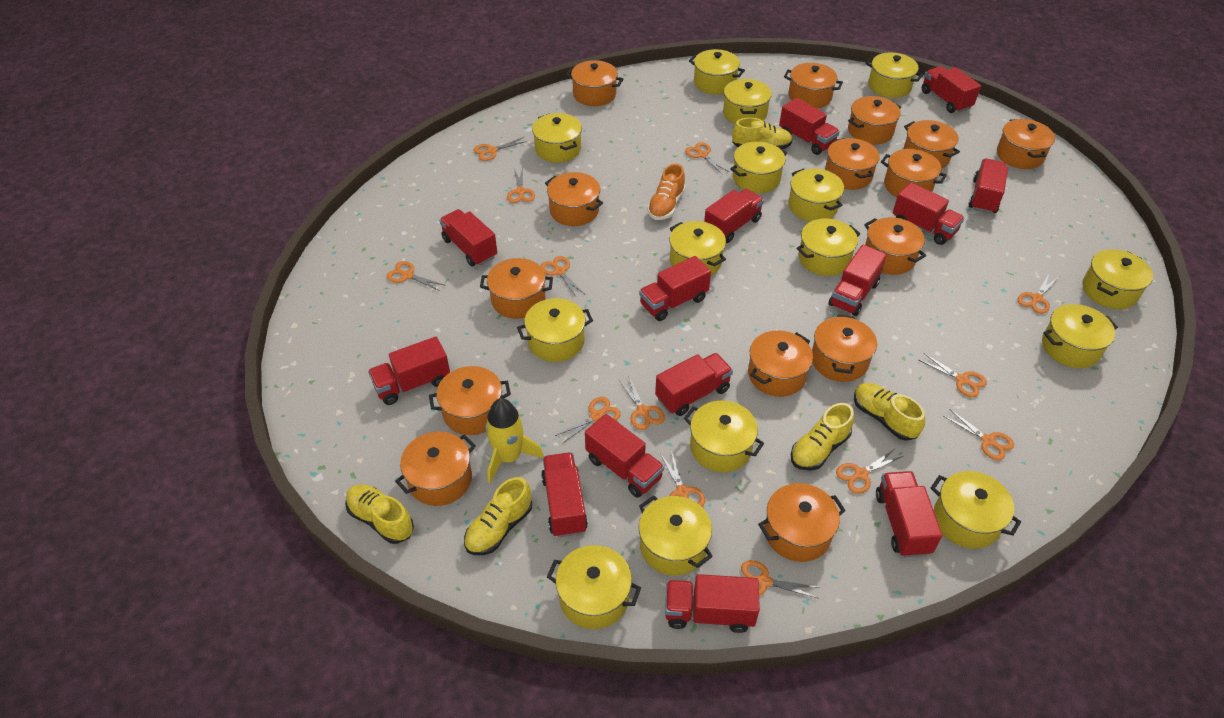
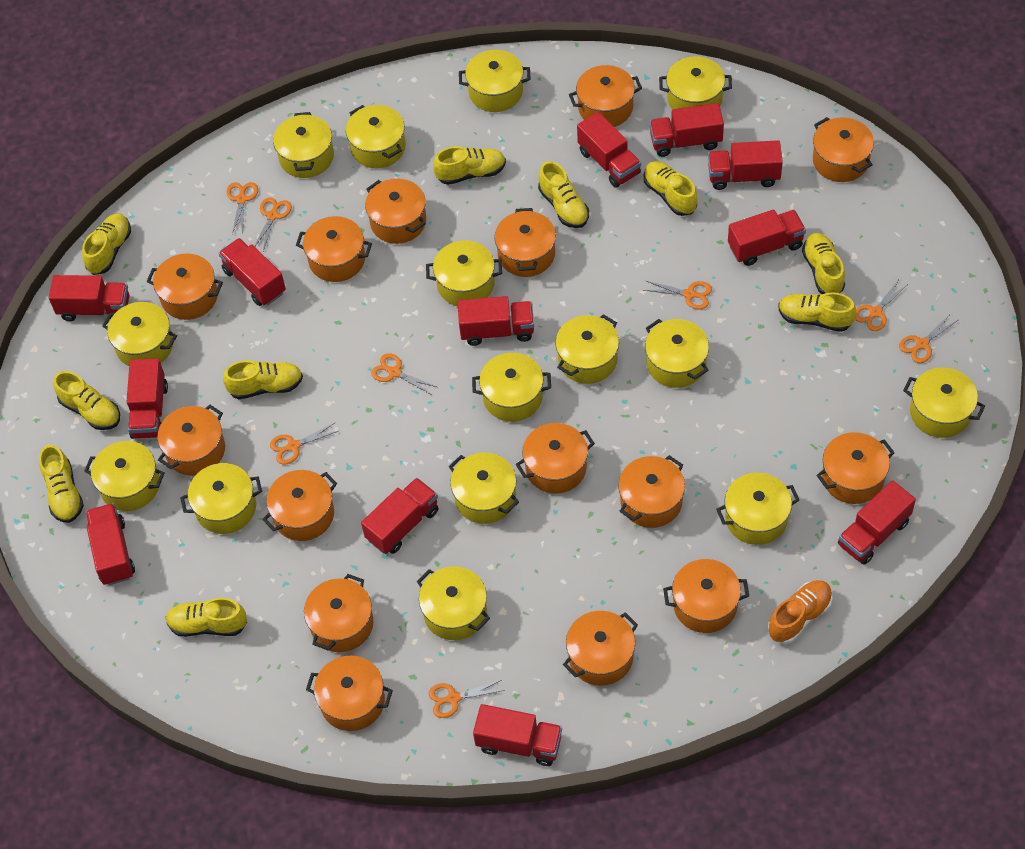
orange scissors: [387,261,446,291] [474,138,527,161] [507,167,535,203] [541,256,584,298] [555,397,621,444] [618,375,665,430] [660,450,705,507] [685,142,729,174] [741,560,818,598] [836,449,903,494] [919,353,987,397] [943,409,1014,460] [1018,274,1059,314] = 13 -> [226,182,258,234] [254,197,292,251] [270,423,338,465] [371,353,437,395] [429,680,505,718] [644,281,712,310] [855,281,908,331] [899,313,958,363] = 8
red truck: [368,337,450,405] [439,209,497,266] [541,452,588,538] [585,414,664,498] [639,256,711,321] [655,353,733,416] [665,574,760,633] [704,189,764,243] [779,98,840,155] [829,245,887,316] [876,471,942,557] [893,182,964,245] [922,66,981,113] [969,158,1008,214] = 14 -> [49,275,130,321] [86,503,135,585] [126,358,168,439] [218,238,286,306] [361,478,439,554] [458,296,534,346] [473,704,562,766] [577,112,641,188] [649,103,724,157] [708,140,783,190] [728,210,806,266] [838,480,916,565] = 12
yellow rocket: [485,398,544,483] = 1 -> none = 0
yellow shoe: [345,484,414,544] [464,477,532,555] [732,118,792,149] [791,403,854,470] [854,383,925,441] = 5 -> [39,445,84,523] [53,371,120,430] [82,214,131,275] [166,598,247,637] [223,360,303,399] [433,146,506,185] [538,161,589,228] [644,161,697,216] [778,292,856,332] [802,233,845,294] = 10

